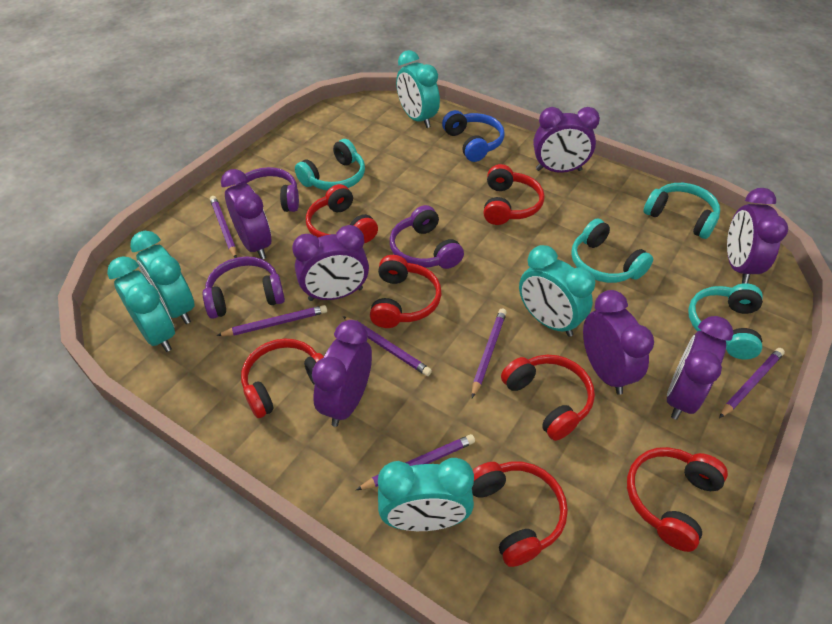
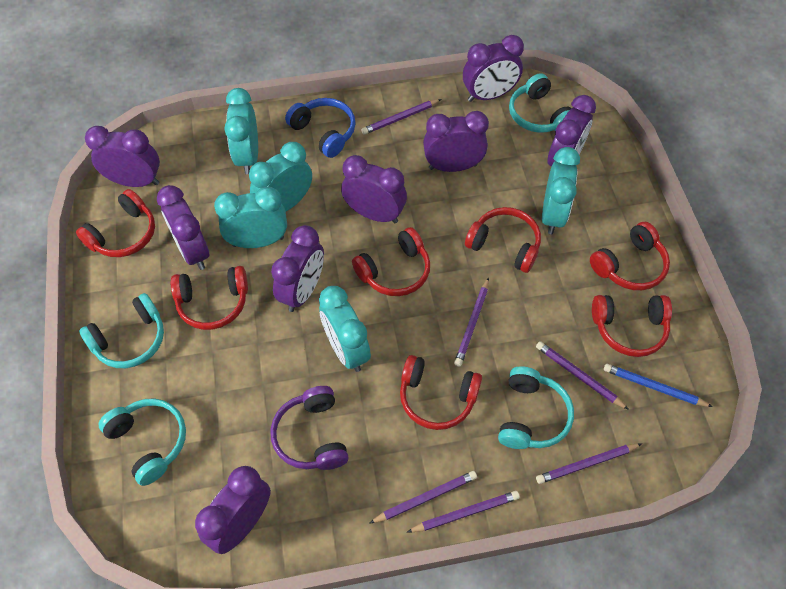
blue pencil: none = 0 -> [604,364,713,407] = 1
purple clock: [221,169,271,259] [292,225,369,301] [312,320,372,427] [533,107,600,173] [583,290,654,395] [667,316,733,420] [727,188,788,283] = 7 -> [85,126,160,187] [157,185,209,270] [195,466,271,554] [271,225,324,312] [341,155,407,223] [423,111,489,172] [463,35,524,102] [547,95,596,167] = 8
purple headphones: [203,257,285,319] [231,167,299,212] [390,205,464,269] = 3 -> [270,386,349,470] = 1

